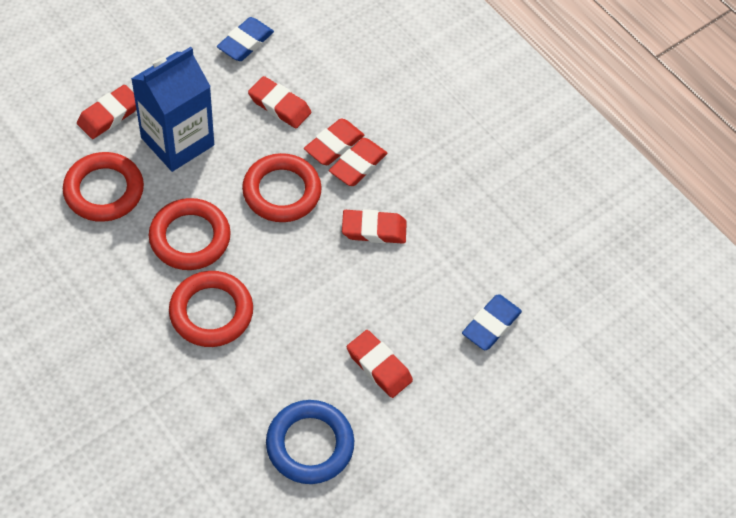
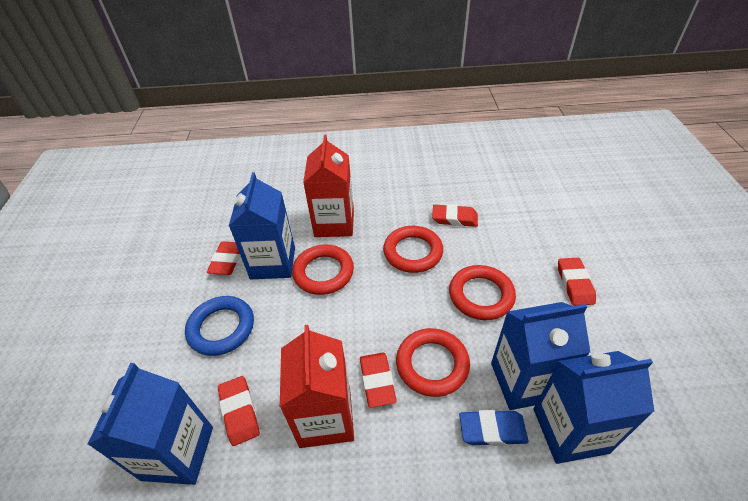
blue carton: [131,47,214,172] = 1 -> [87,363,213,485] [229,172,295,279] [491,302,590,410] [533,351,655,464] = 4
blue eraser: [217,17,274,61] [462,294,522,350] = 2 -> [459,410,529,446] = 1
red carton: none = 0 -> [280,325,354,448] [303,135,354,237] = 2
red eraser: [77,85,136,139] [248,76,311,128] [304,118,364,165] [329,138,387,186] [342,209,407,244] [347,330,413,398] = 6 -> [207,241,241,275] [218,376,260,446] [360,352,397,408] [432,204,478,227] [558,258,596,306] = 5

